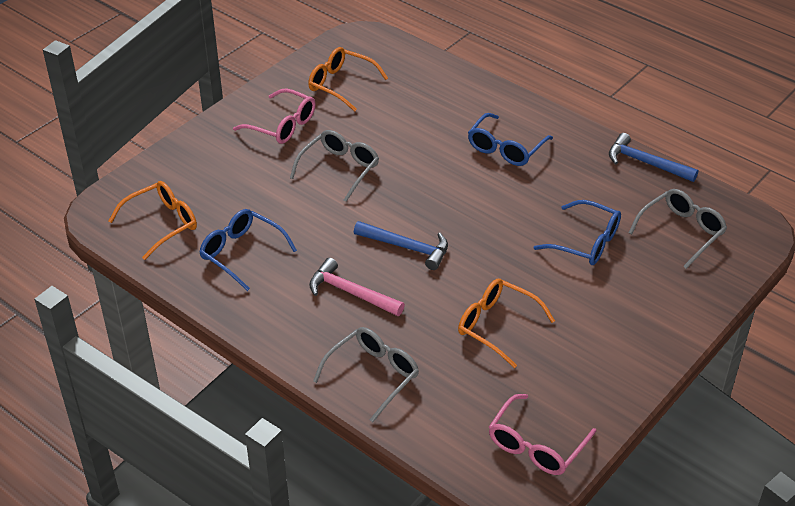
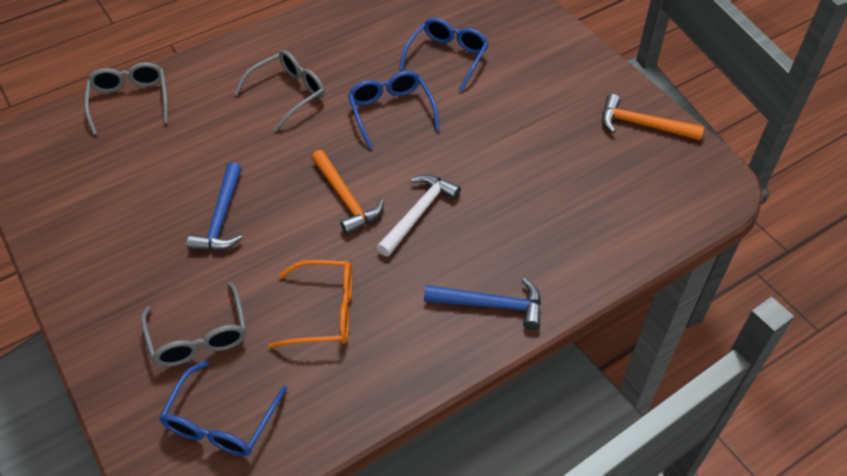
orange glasses: [109,181,197,260] [308,47,388,112] [458,279,555,368] = 3 -> [268,260,352,348] = 1
orange hammer: none = 0 -> [311,150,384,235] [602,94,704,140] = 2
pink glasses: [233,88,316,144] [489,394,596,475] = 2 -> none = 0
pink hammer: [309,258,405,316] = 1 -> none = 0
white hammer: none = 0 -> [377,174,461,257] = 1

